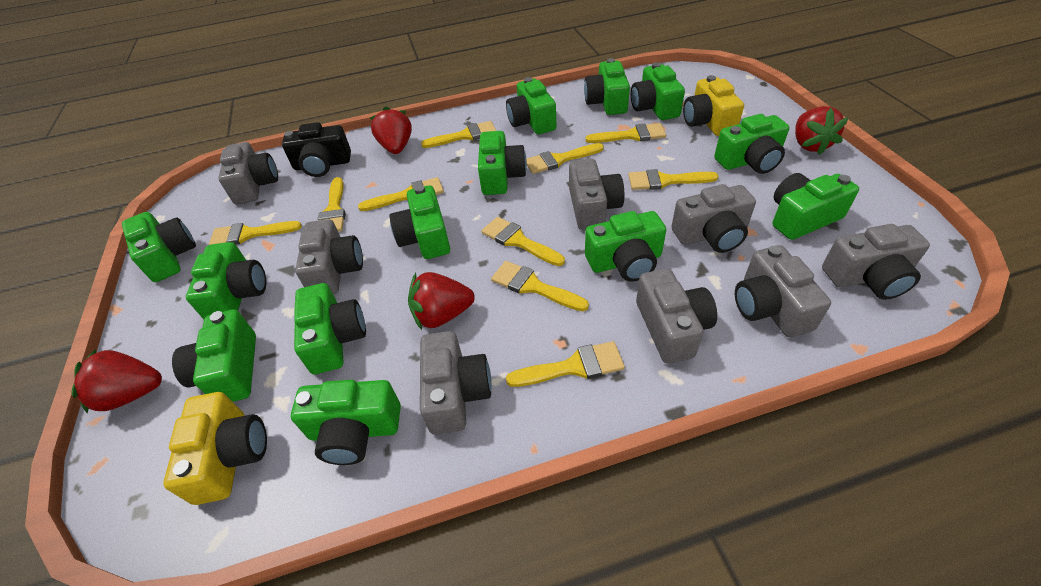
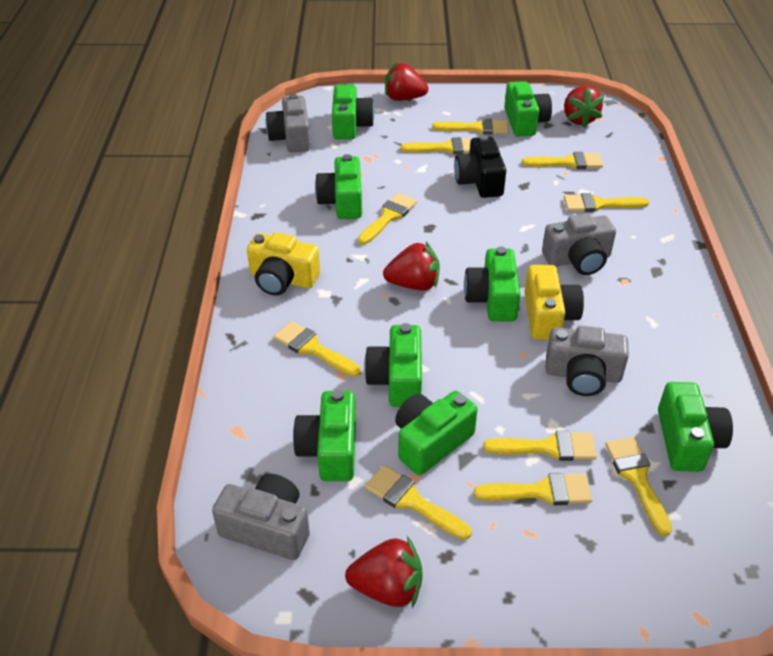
green camera: [122,212,196,282] [172,310,256,402] [186,242,266,319] [291,380,401,465] [294,283,366,374] [389,185,450,259] [478,131,527,195] [506,77,556,134] [584,58,630,115] [585,211,666,282] [631,62,685,120] [714,114,789,174] [772,173,859,240] = 13 -> [293,389,356,481] [315,154,362,219] [332,85,375,139] [364,323,422,407] [395,391,478,475] [464,246,521,321] [504,81,552,136] [658,382,733,472] = 8
grey camera: [218,142,278,204] [295,219,363,295] [420,331,492,435] [569,159,625,230] [636,269,717,363] [671,184,756,253] [735,245,831,337] [822,224,930,300] = 8 -> [212,474,310,560] [266,94,311,152] [542,213,616,275] [545,326,629,396] = 4

